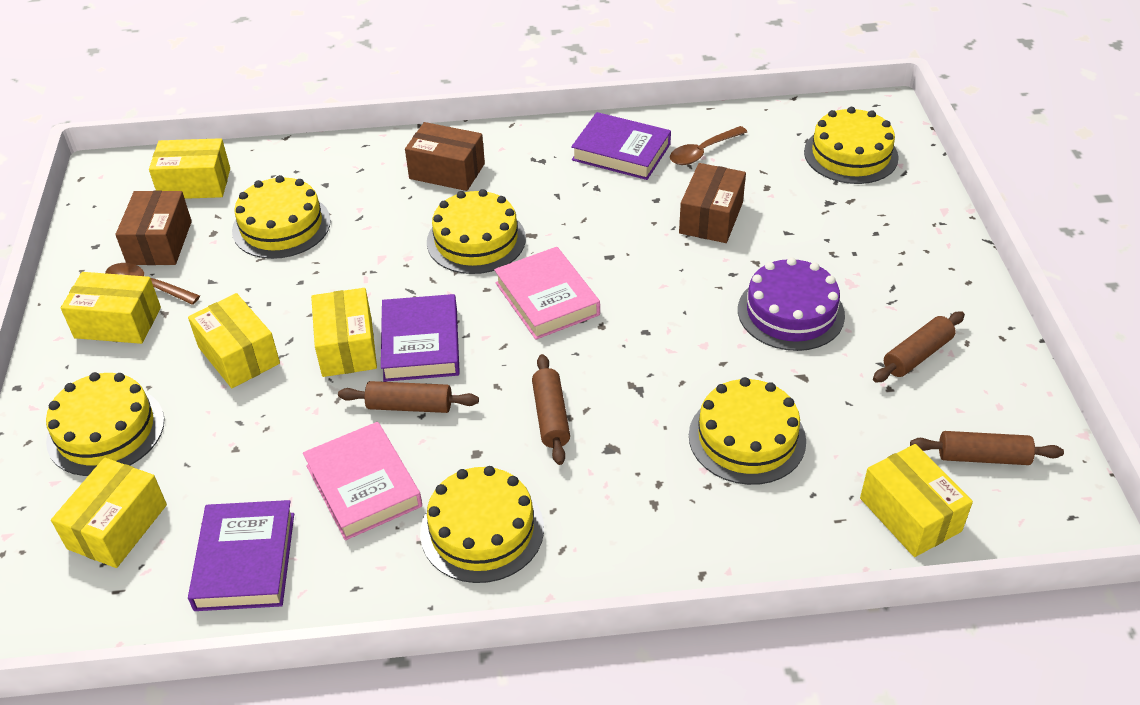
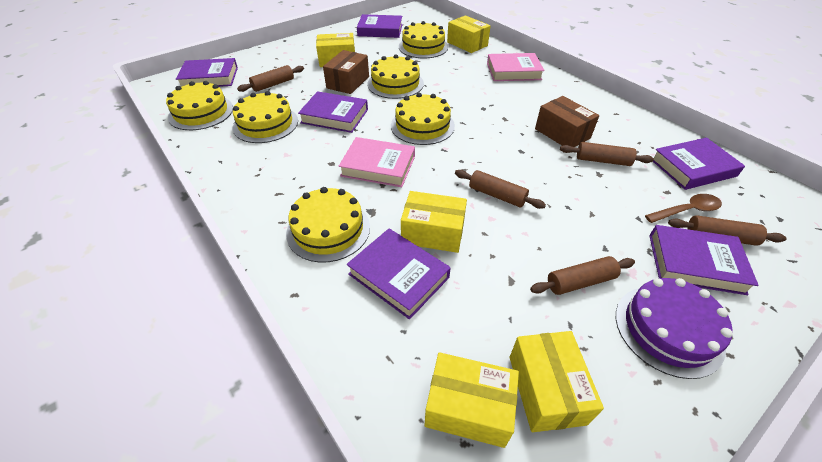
brown box: [116,190,192,265] [405,122,485,191] [679,163,746,243] = 3 -> [323,50,369,94] [535,96,599,147] = 2
brown rolling pin: [338,381,479,413] [532,354,570,465] [873,311,965,383] [910,431,1064,465] = 4 -> [237,65,304,92] [455,170,546,209] [530,256,635,295] [560,142,654,166] [668,215,787,246] = 5
brown spoon: [105,263,200,305] [670,126,747,165] = 2 -> [645,194,722,223] = 1
purple book: [188,500,294,611] [381,294,460,382] [571,112,671,180] = 3 -> [176,58,238,87] [298,91,368,133] [346,229,451,319] [357,14,403,38] [649,225,759,295] [653,137,745,190] = 6
yellow box: [51,458,167,568] [61,272,161,344] [149,138,230,199] [188,293,280,388] [311,288,377,377] [860,444,973,557] = 6 -> [316,33,355,67] [401,191,467,253] [425,352,519,448] [447,15,491,53] [510,331,604,432] = 5

